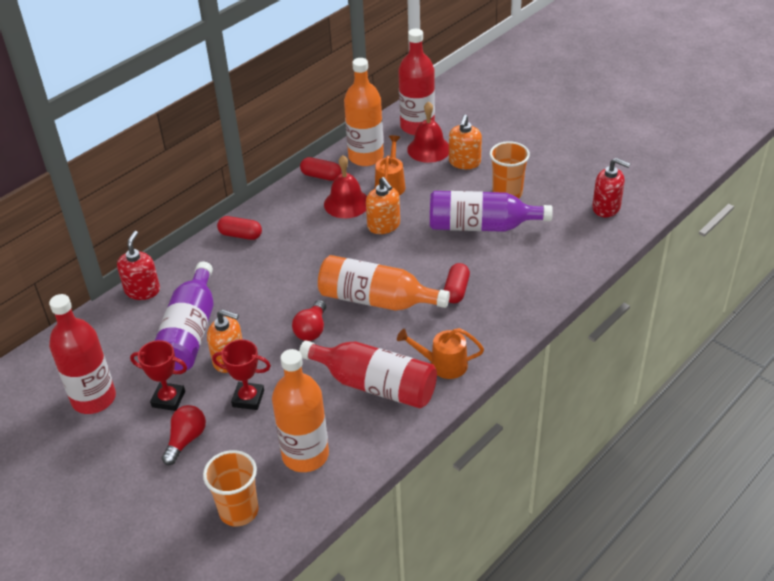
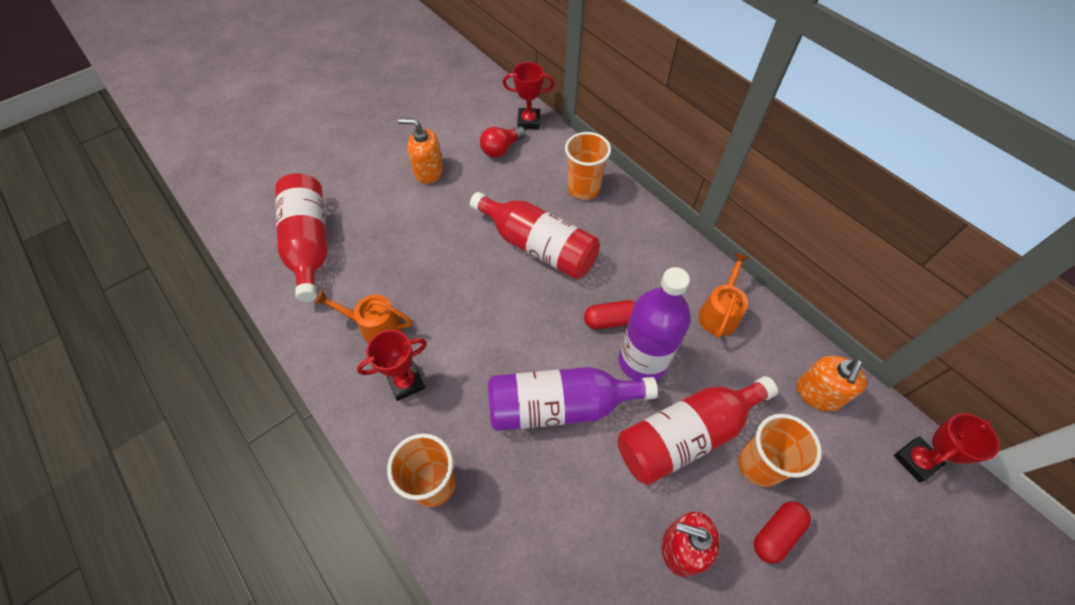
orange bottle: [272,349,329,472] [318,255,450,311] [344,58,384,166] = 3 -> none = 0
orange cup: [203,450,259,526] [490,141,530,199] = 2 -> [387,434,456,507] [565,132,611,200] [738,414,822,487] = 3
orange soap dispenser: [207,309,243,373] [366,177,400,234] [449,114,482,169] = 3 -> [398,118,443,184] [797,356,867,411] = 2
red bell: [324,155,367,218] [407,101,449,163] = 2 -> none = 0
red capsule: [217,216,262,240] [300,157,342,181] [444,263,470,303] = 3 -> [584,300,635,329] [754,501,811,564] = 2
red light bulb: [162,405,206,465] [292,300,326,341] = 2 -> [480,127,526,157] = 1
red soap dispenser: [117,231,160,300] [592,158,630,217] = 2 -> [662,512,720,577] = 1
red trophy: [130,340,187,411] [212,339,271,410] = 2 -> [357,330,427,401] [503,62,555,129] [894,413,1000,483] = 3

